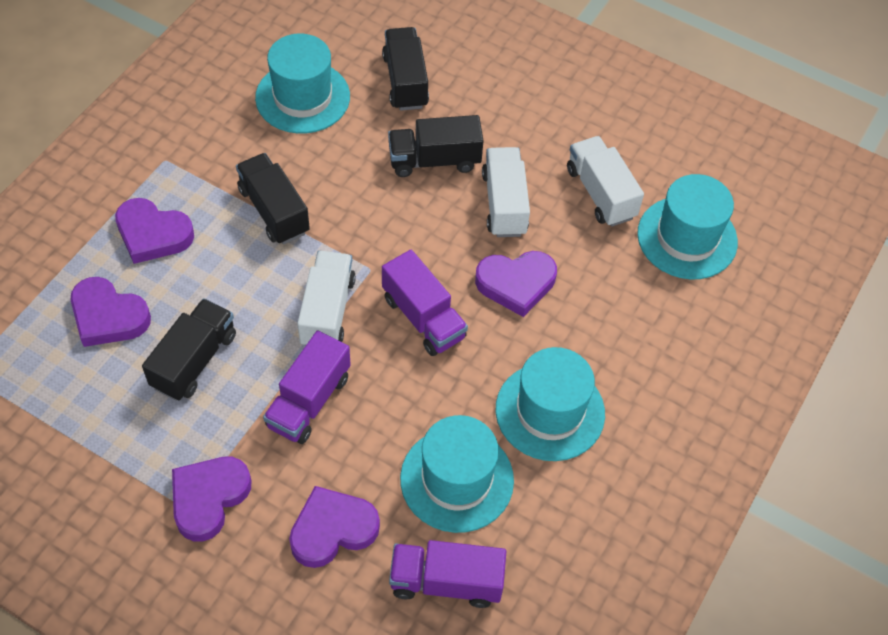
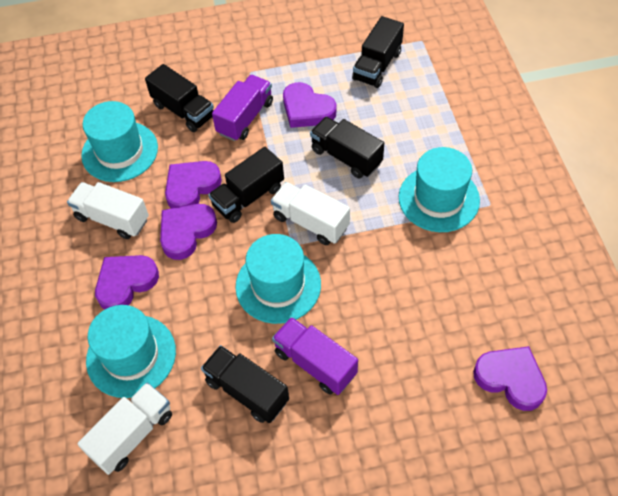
black truck: [142,299,236,401] [236,153,310,244] [382,27,429,111] [388,115,484,177] = 4 -> [145,64,214,132] [201,345,289,423] [208,147,284,223] [310,117,384,179] [352,16,404,88] = 5
purple truck: [263,330,351,444] [382,250,468,356] [389,540,506,608] = 3 -> [212,75,273,141] [272,317,358,395] = 2

